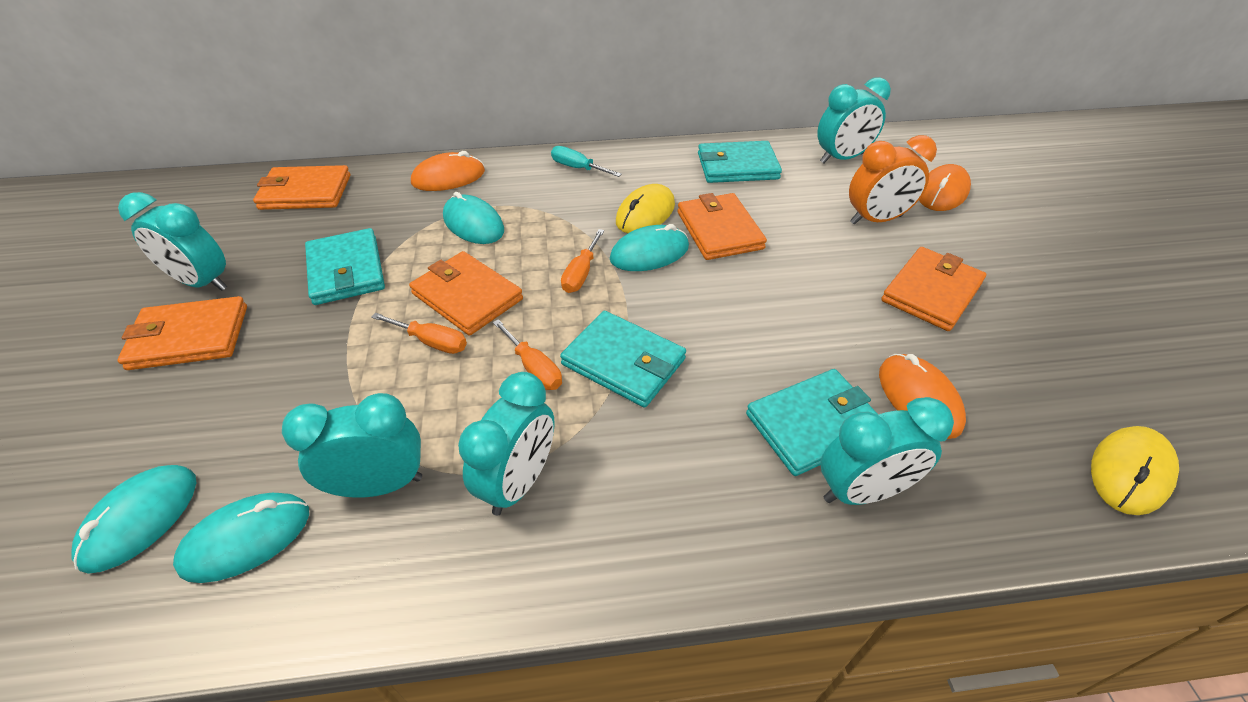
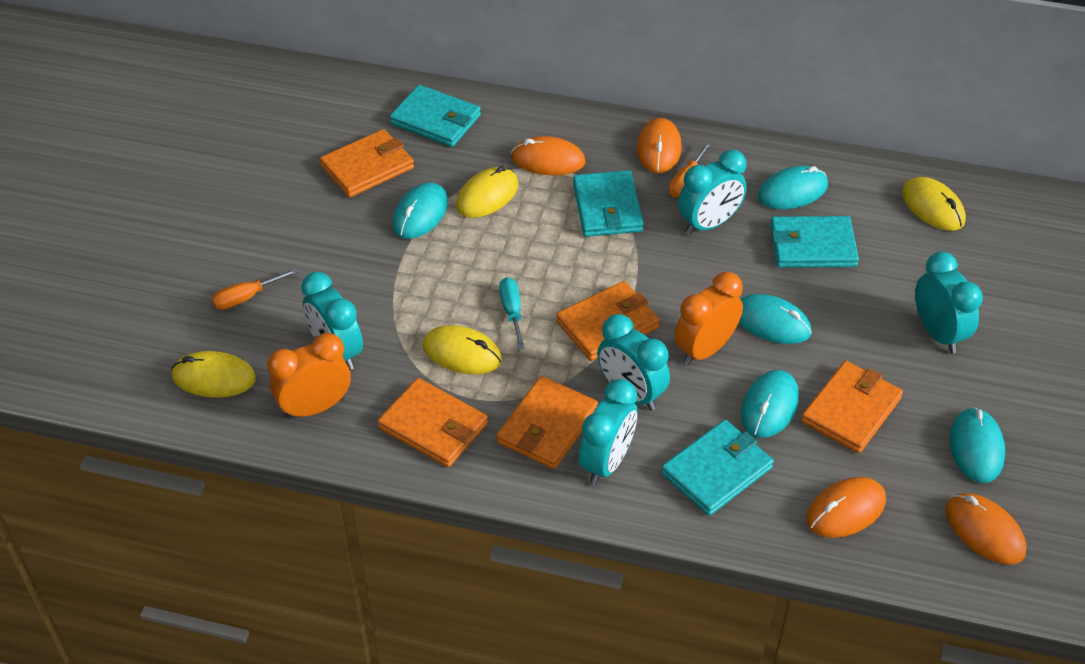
orange clock: [849,135,937,225] = 1 -> [267,333,351,419] [674,272,743,366] = 2
orange mouse: [411,151,485,191] [879,354,966,439] [919,164,971,211] = 3 -> [511,136,586,175] [637,118,682,173] [806,477,886,538] [945,493,1027,565] = 4
orange screwdriver: [371,313,467,354] [493,319,562,390] [561,229,604,293] = 3 -> [212,268,298,310] [669,142,711,198] = 2
turquoise mouse: [71,465,196,574] [173,493,309,583] [443,192,504,244] [610,224,689,271] = 4 -> [392,183,448,239] [739,294,812,344] [741,370,799,438] [758,166,828,209] [950,407,1005,483] = 5
yellow mouse: [616,184,675,233] [1091,426,1179,515] = 2 -> [171,351,256,398] [422,325,502,374] [456,166,518,218] [902,177,966,231] = 4

